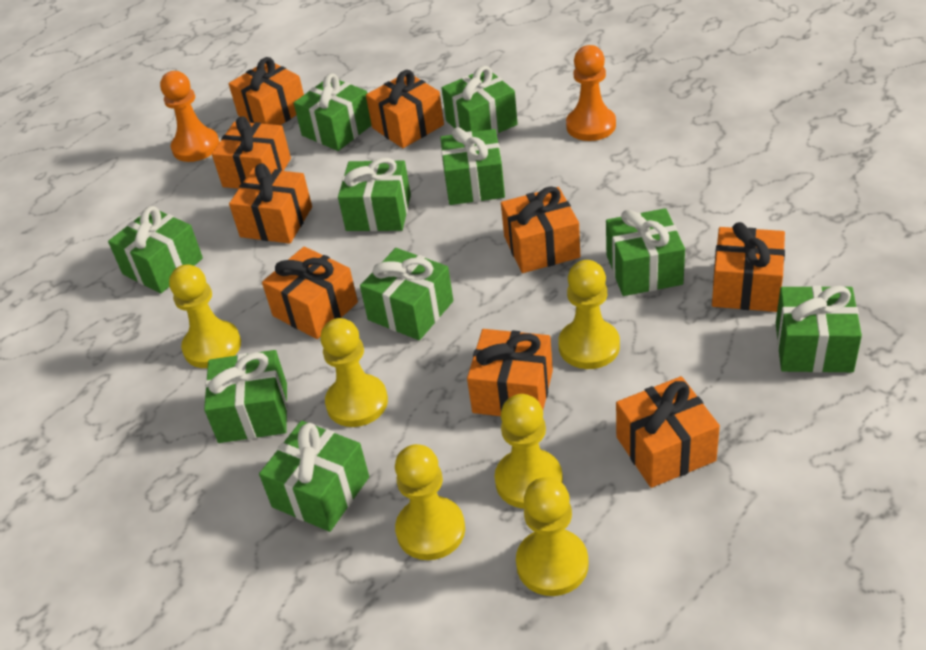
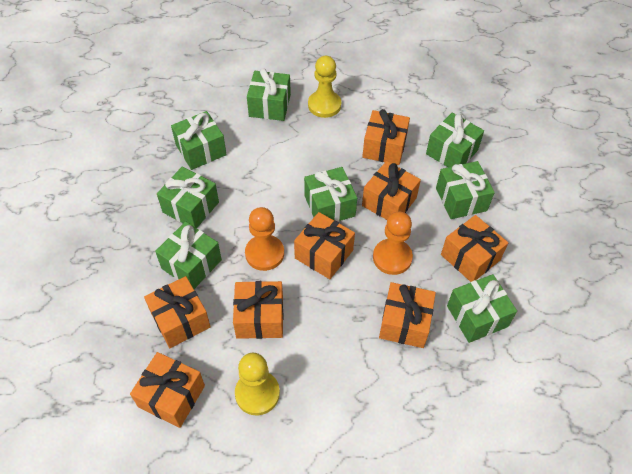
green gift: [108,206,203,293] [204,350,288,443] [259,421,369,532] [294,73,372,151] [338,158,411,231] [360,248,453,340] [440,127,505,205] [442,66,518,134] [606,208,685,296] [776,286,862,373] = 10 -> [155,221,222,289] [157,167,219,228] [171,111,227,170] [247,68,291,121] [304,167,357,222] [426,113,484,167] [436,161,495,219] [447,274,517,343] = 8
orange gift: [212,116,291,189] [229,57,304,125] [229,163,312,244] [262,246,358,339] [366,70,444,148] [467,329,553,416] [501,186,580,273] [616,376,720,488] [712,222,785,312] = 9 -> [130,352,205,428] [144,276,211,348] [233,281,284,339] [294,212,355,279] [362,109,410,165] [362,161,421,220] [379,282,436,348] [441,215,508,282] = 8
yellow pawn: [169,264,241,368] [320,318,388,427] [395,444,465,560] [494,394,563,509] [516,477,589,596] [558,260,620,369] = 6 -> [235,353,280,415] [308,56,341,118] = 2

